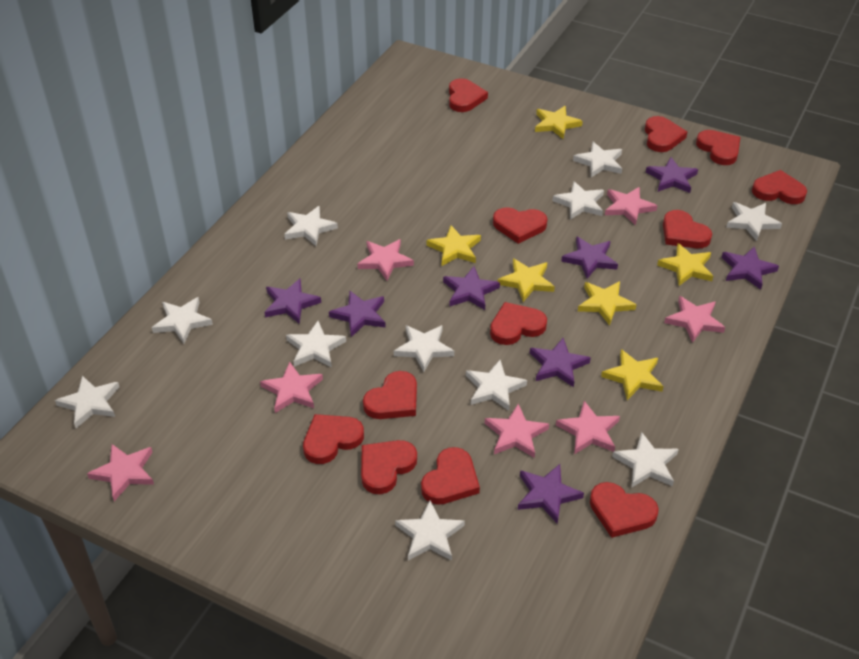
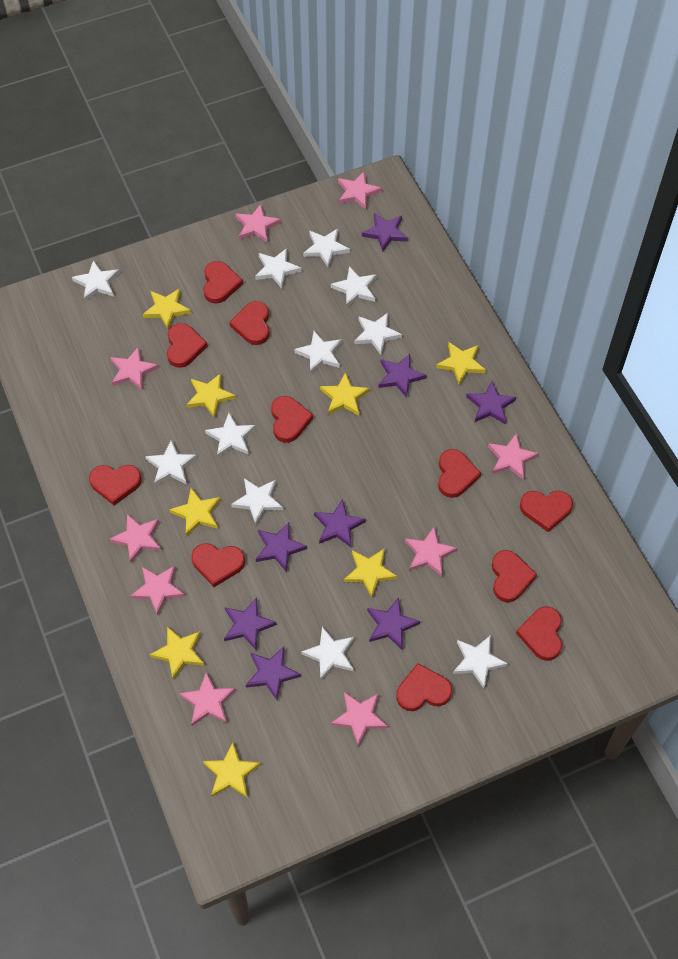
pink star: [87,444,154,501] [260,362,323,413] [357,239,414,281] [485,404,549,458] [556,401,620,454] [605,187,658,226] [664,296,725,343] = 7 -> [109,514,161,563] [110,347,158,390] [130,566,185,615] [179,672,236,726] [235,204,281,242] [331,692,388,746] [338,172,382,210] [405,527,457,576] [488,433,539,480] = 9
red heart: [303,414,364,464] [361,440,417,494] [363,371,417,419] [421,447,480,505] [449,78,488,112] [490,302,547,345] [493,207,547,244] [590,482,659,538] [645,116,687,152] [663,210,712,248] [696,130,740,165] [752,170,807,204] = 12 -> [89,465,142,506] [167,323,208,368] [192,543,245,587] [203,261,243,304] [229,301,270,345] [271,396,313,443] [396,663,452,711] [438,449,481,498] [492,550,537,602] [516,606,562,661] [520,491,573,532] = 11
yellow star: [427,225,481,266] [498,258,555,302] [535,106,583,140] [578,281,637,326] [601,349,664,400] [657,243,713,286] = 6 -> [143,288,191,329] [150,626,204,679] [169,488,221,537] [186,373,236,418] [203,742,261,798] [320,372,370,416] [344,548,397,597] [436,342,486,385] = 8

